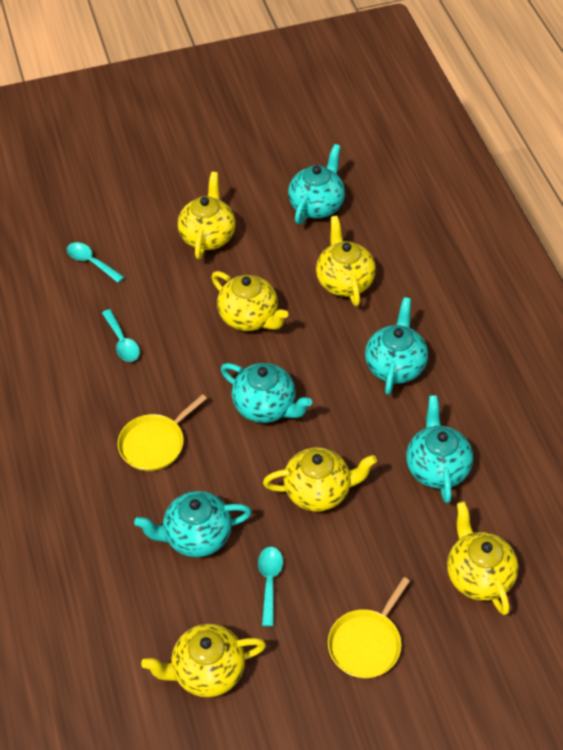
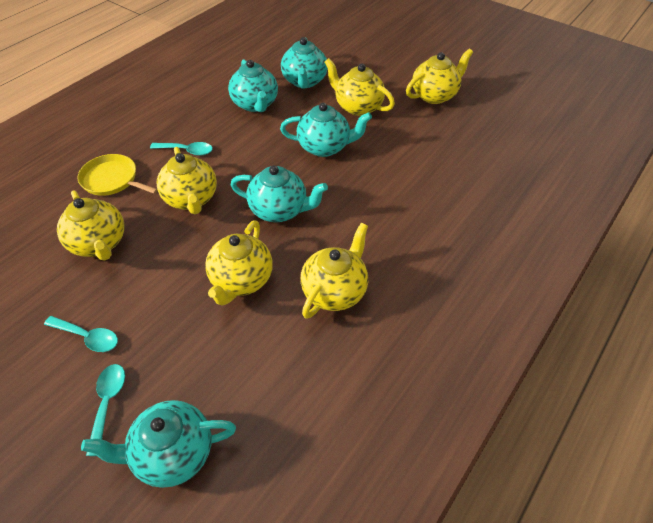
yellow pan: [118,394,207,471] [328,577,410,679] = 2 -> [78,154,158,196] = 1

